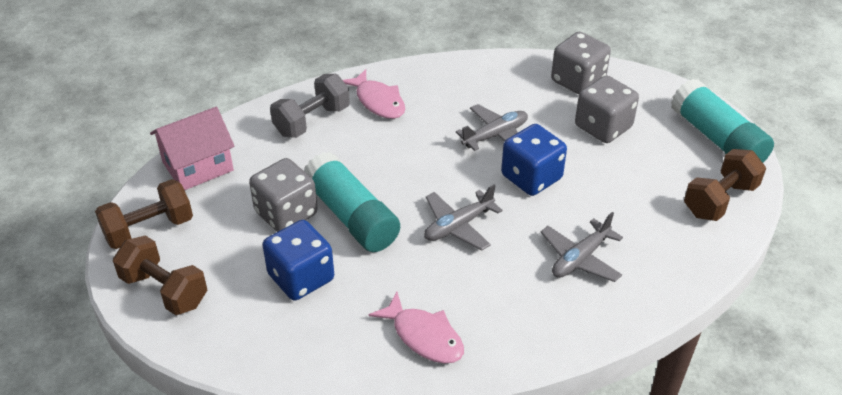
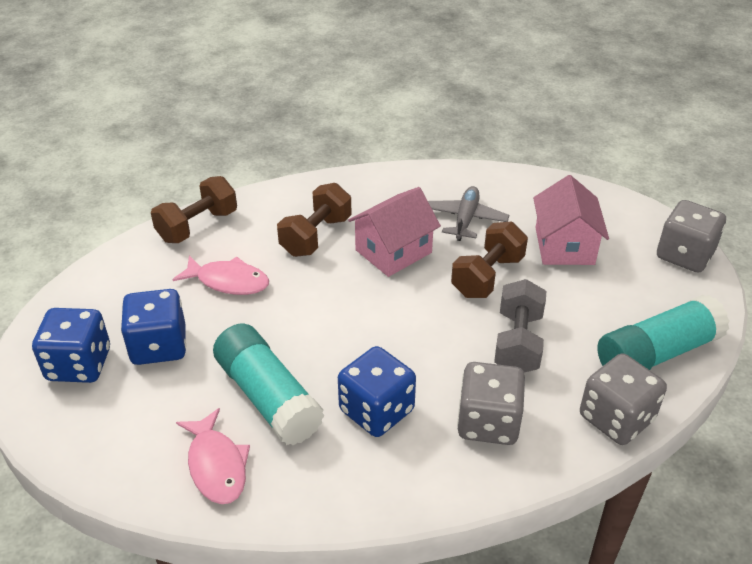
blue dice: [262,220,334,301] [501,124,567,196] = 2 -> [32,308,110,383] [121,289,186,365] [338,346,416,437] = 3
grey plane: [424,185,503,250] [456,104,528,151] [541,212,623,282] = 3 -> [428,186,509,241] = 1
pink house: [150,107,235,190] = 1 -> [348,187,441,277] [533,175,609,265] = 2

